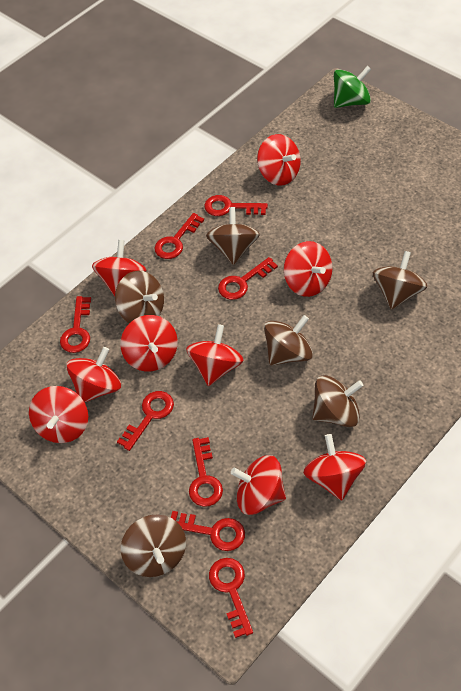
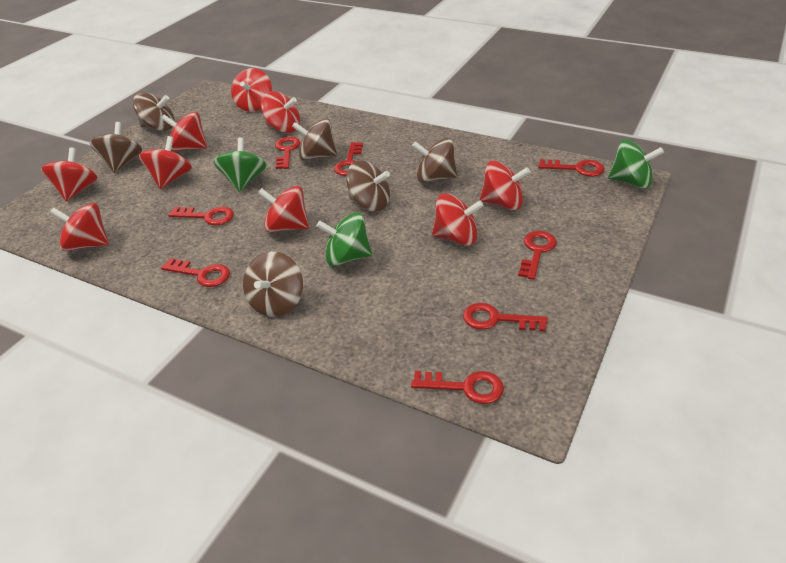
green spinning top: [334,66,371,108] = 1 -> [214,138,266,192] [316,212,372,266] [608,139,664,189] = 3

